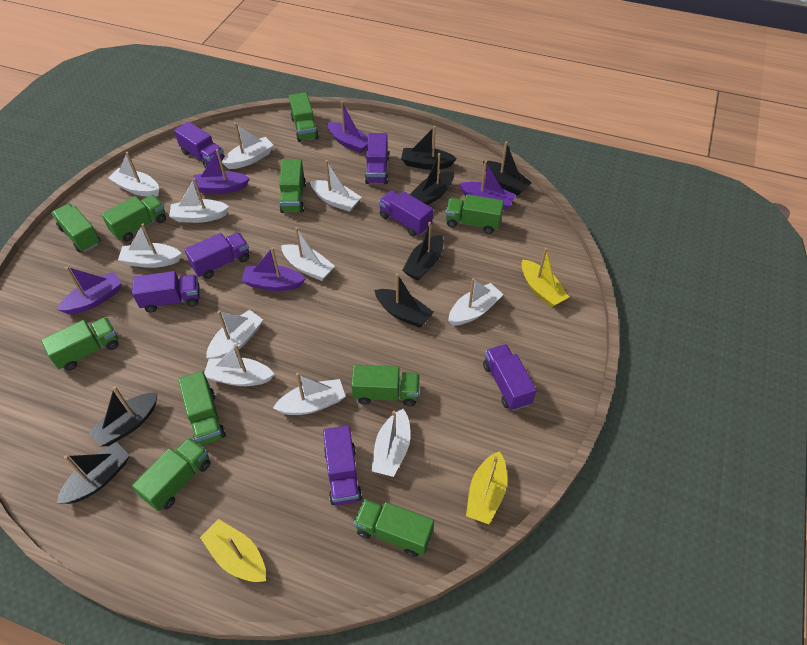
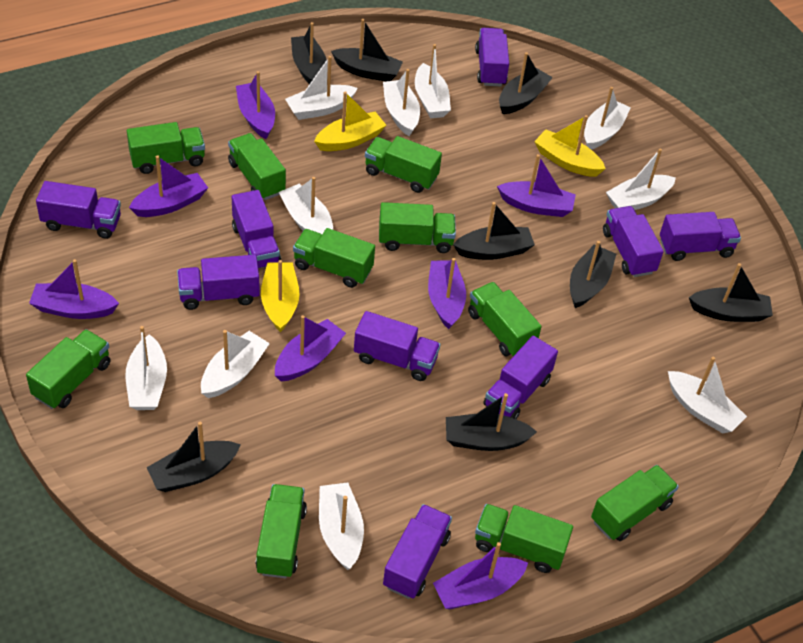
black boat: [57,442,130,504] [88,386,158,447] [374,273,434,328] [401,126,457,170] [402,222,444,280] [410,153,454,205] [483,142,532,196] = 7 -> [147,422,241,492] [291,22,326,84] [331,19,403,81] [446,393,537,451] [453,202,535,260] [499,52,553,114] [570,241,616,308] [689,263,773,322] = 8
purple boat: [57,266,122,314] [193,149,250,194] [241,247,306,291] [328,101,368,153] [459,161,516,211] = 5 -> [29,259,119,319] [129,155,208,217] [236,71,275,139] [275,315,346,382] [428,258,466,329] [433,542,528,609] [497,154,576,217] = 7
purple truck: [132,271,200,312] [174,121,225,168] [184,232,249,279] [323,425,362,505] [365,133,389,184] [379,190,433,237] [483,344,537,411] = 7 -> [36,181,121,239] [177,255,260,310] [232,190,281,268] [354,311,441,381] [383,504,452,599] [475,28,509,86] [483,336,558,419] [603,206,664,277] [660,212,741,261] = 9
white boat: [108,152,159,197] [118,224,182,268] [169,178,229,223] [204,344,274,386] [206,310,263,359] [222,123,273,169] [273,373,346,415] [281,227,335,281] [310,160,361,212] [371,409,411,477] [448,278,504,326] = 11 -> [126,326,167,410] [201,330,270,398] [279,177,333,234] [285,56,358,120] [319,482,364,570] [383,69,420,136] [415,44,451,118] [584,87,631,150] [606,148,676,210] [668,357,747,433] = 10

